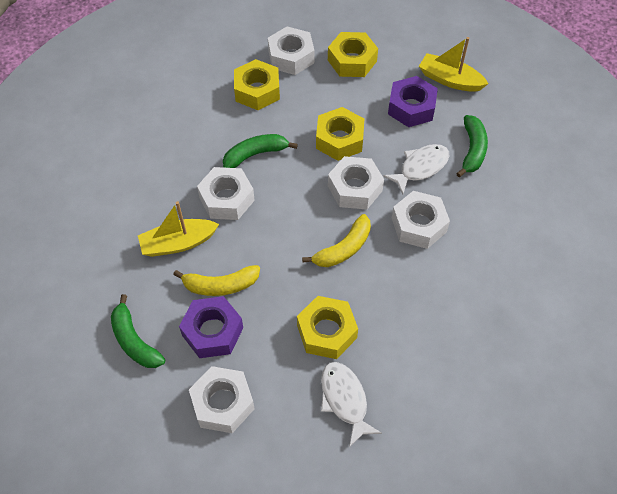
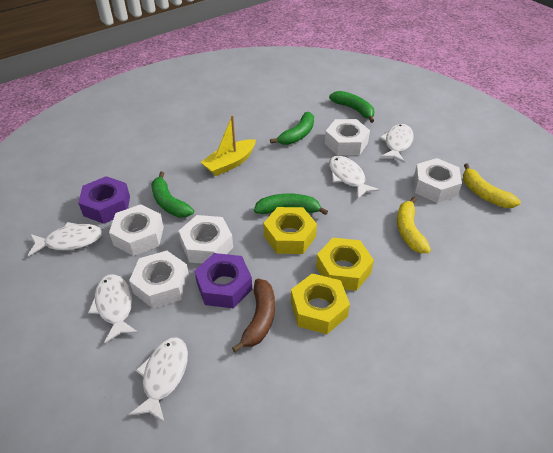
brown banana: none = 0 -> [232,279,275,353] = 1
green banana: [111,294,165,368] [223,134,298,168] [456,115,488,177] = 3 -> [151,172,194,217] [254,193,328,215] [270,112,314,145] [329,91,374,123] = 4
white fish: [321,362,382,447] [383,144,449,195] = 2 -> [28,222,103,257] [88,274,138,343] [129,337,188,423] [329,156,379,199] [379,124,414,163] = 5
yellow boat: [138,201,219,257] [419,37,488,92] = 2 -> [201,115,256,176] = 1
yellow nut: [234,59,280,110] [297,296,358,359] [316,107,364,161] [328,32,378,77] = 4 -> [263,207,317,254] [291,273,350,334] [316,238,374,291] = 3

